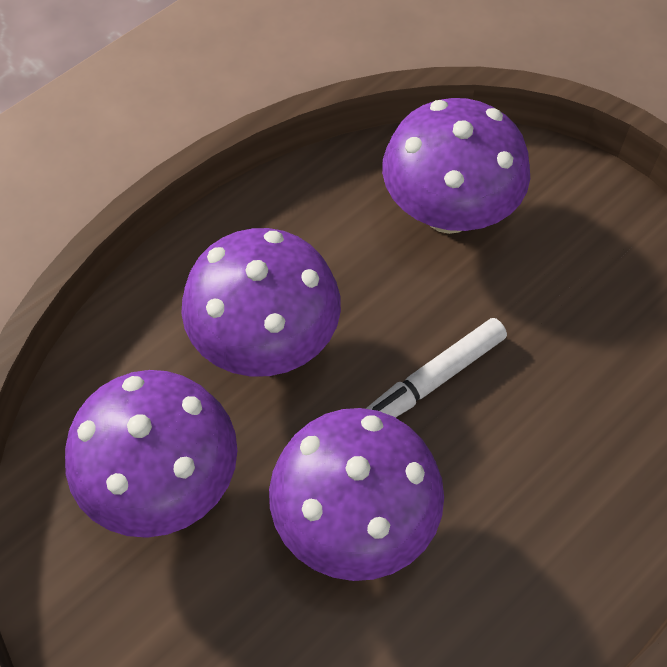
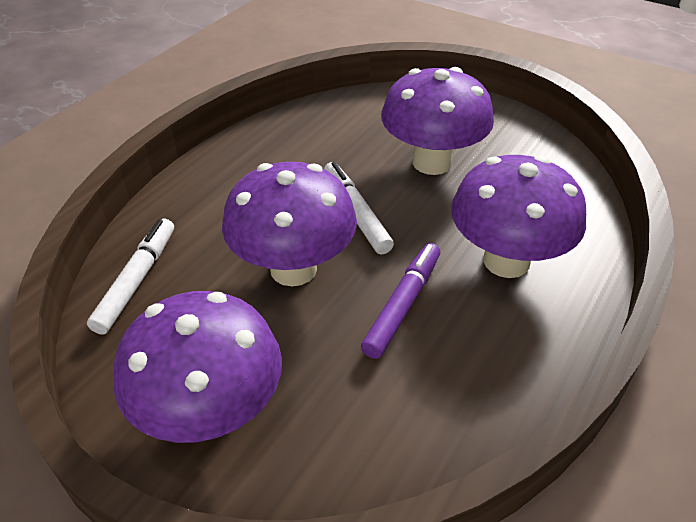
purple marker: none = 0 -> [361,243,440,359] = 1
white marker: [366,318,507,418] = 1 -> [87,219,174,335] [324,162,394,255] = 2

